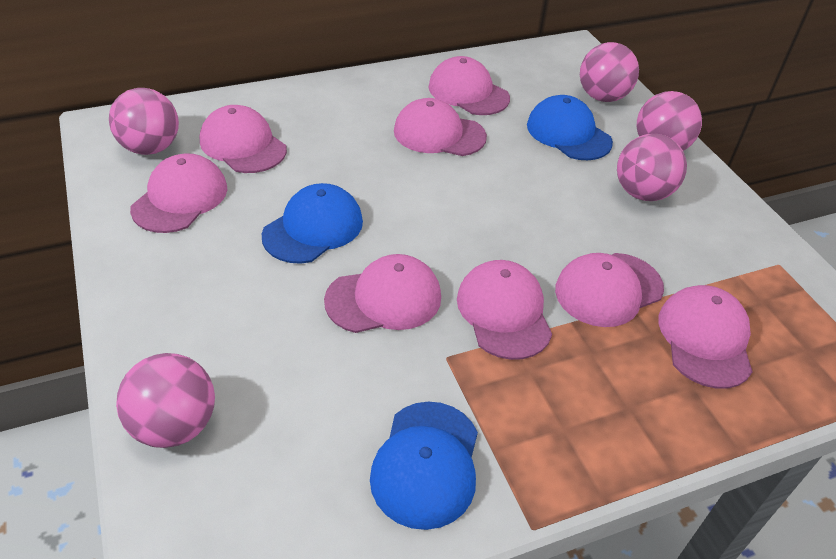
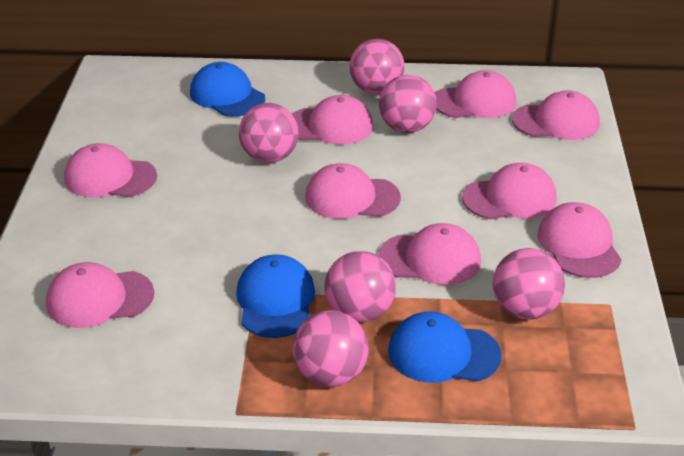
pink ball: [109,88,179,155] [116,353,215,448] [580,42,639,102] [617,134,687,201] [637,91,702,151] = 5 -> [239,103,299,163] [292,310,368,387] [325,251,396,322] [349,39,405,94] [379,75,437,133] [493,248,565,319] = 6
pink cap: [130,153,227,233] [200,105,287,173] [324,254,441,333] [394,98,487,156] [428,56,510,115] [457,260,552,360] [555,253,664,327] [658,285,753,389] = 8 -> [46,262,154,328] [64,143,157,197] [292,95,373,145] [305,163,401,219] [378,223,481,285] [435,70,516,118] [462,163,556,220] [512,90,600,140] [538,202,622,278] = 9

